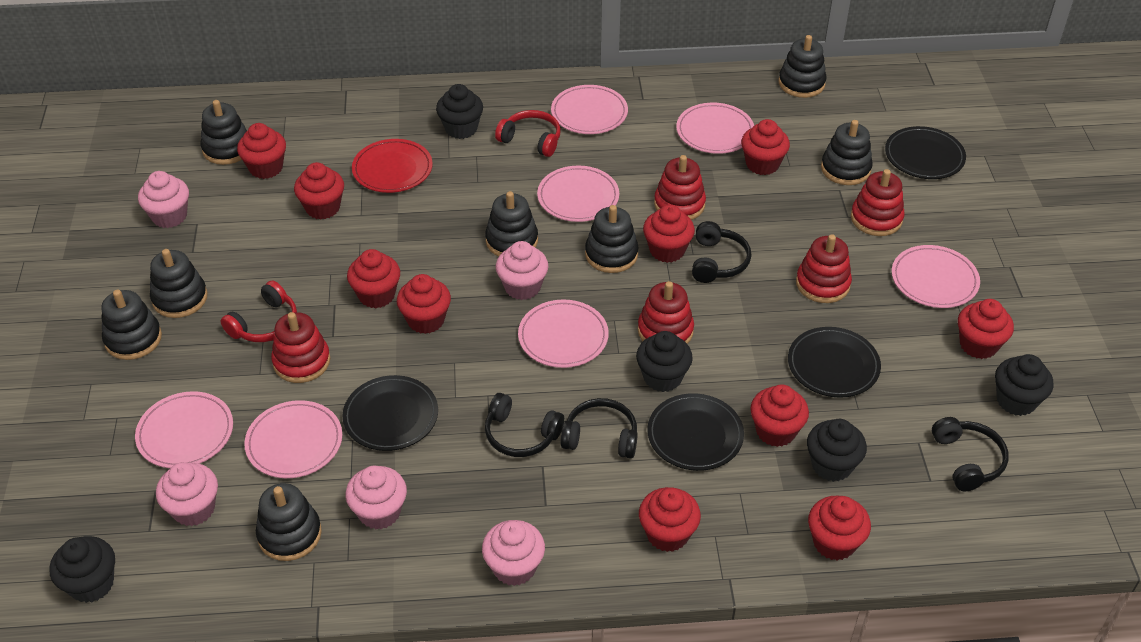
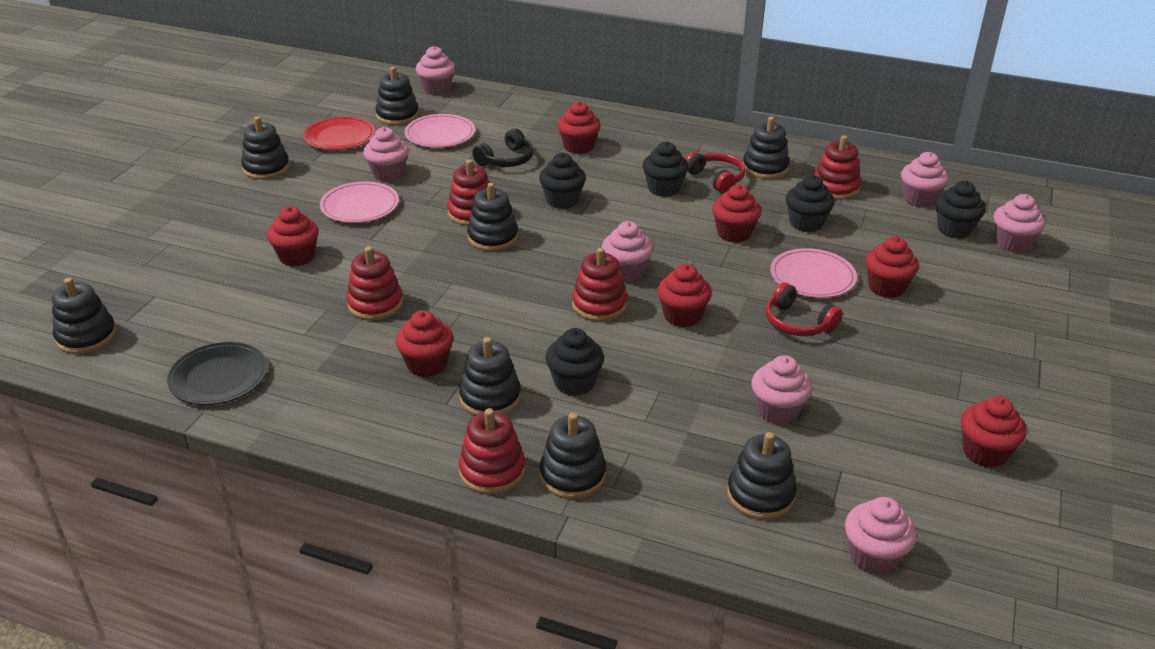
black headphones: [485,393,564,457] [561,398,638,458] [692,221,752,283] [932,417,1009,491] = 4 -> [472,128,534,167] = 1
black plate: [342,375,438,451] [647,393,744,471] [788,327,881,398] [885,126,966,179] = 4 -> [167,342,267,405] = 1
pink cupcake: [138,171,189,228] [156,462,218,526] [345,466,407,529] [482,520,545,586] [496,241,549,300] = 5 -> [363,127,409,182] [416,46,455,95] [602,221,653,282] [751,355,812,425] [845,497,917,575] [901,152,949,208] [994,194,1045,253] = 7
pink plate: [135,391,233,468] [244,400,342,478] [518,300,609,368] [537,166,619,222] [551,85,628,134] [676,103,754,154] [892,245,980,308] = 7 -> [320,181,399,223] [404,114,475,148] [770,248,857,298] = 3
red cupcake: [237,123,286,179] [294,162,344,220] [347,249,400,308] [397,274,451,334] [639,487,701,552] [643,205,695,263] [741,119,790,175] [750,384,809,447] [808,496,871,560] [958,299,1014,359] = 10 -> [267,207,319,267] [396,310,453,377] [557,101,601,154] [657,264,712,328] [712,185,761,243] [865,236,919,298] [961,396,1026,468] = 7

